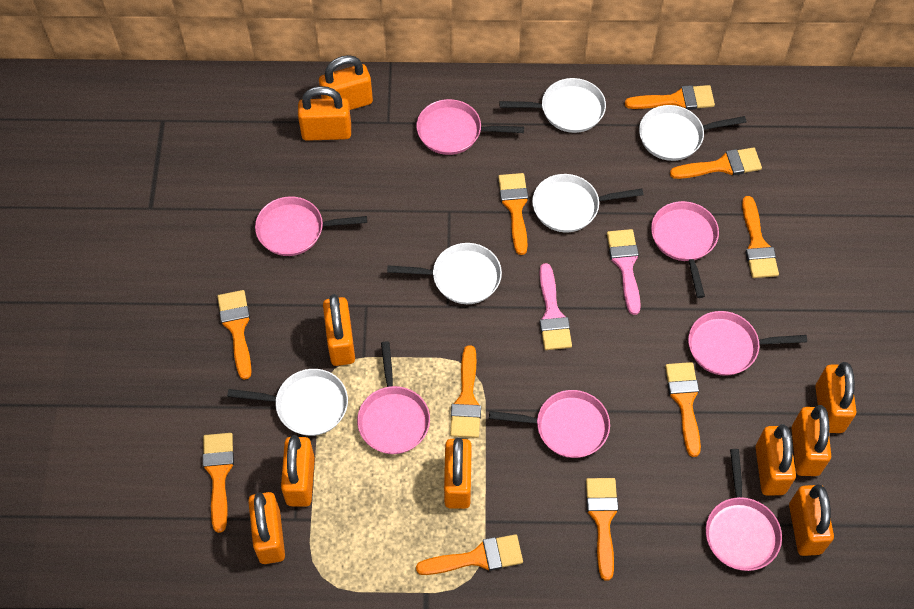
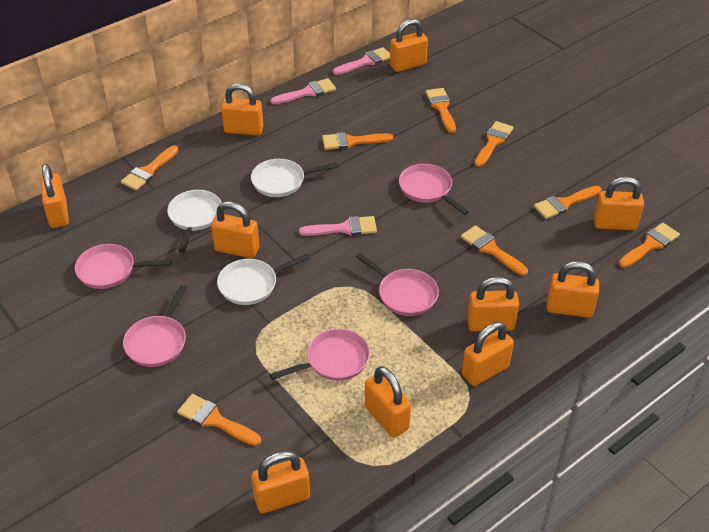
orange brush: [203,433,234,533] [217,290,252,380] [416,534,523,575] [450,345,481,438] [498,173,528,255] [586,478,618,581] [625,85,715,110] [665,362,701,457] [670,147,762,179] [742,196,779,278] = 10 -> [121,145,179,191] [177,394,261,446] [322,132,393,150] [426,88,456,133] [461,225,528,275] [475,121,514,167] [534,186,601,219] [619,223,680,268] = 8
pink brush: [539,263,572,350] [607,229,641,315] = 2 -> [271,78,336,104] [299,216,377,236] [333,47,390,75] = 3
pink pan: [255,196,367,256] [357,341,430,454] [416,99,524,155] [489,390,610,458] [651,201,719,298] [688,311,807,376] [706,449,782,571] = 7 -> [75,244,172,289] [123,285,187,367] [270,329,370,381] [356,253,439,316] [399,164,469,215] = 5
white pan: [227,369,348,436] [387,243,502,304] [499,78,606,133] [532,174,643,232] [639,105,746,161] = 5 -> [167,190,222,253] [217,254,310,305] [251,159,338,197] = 3

